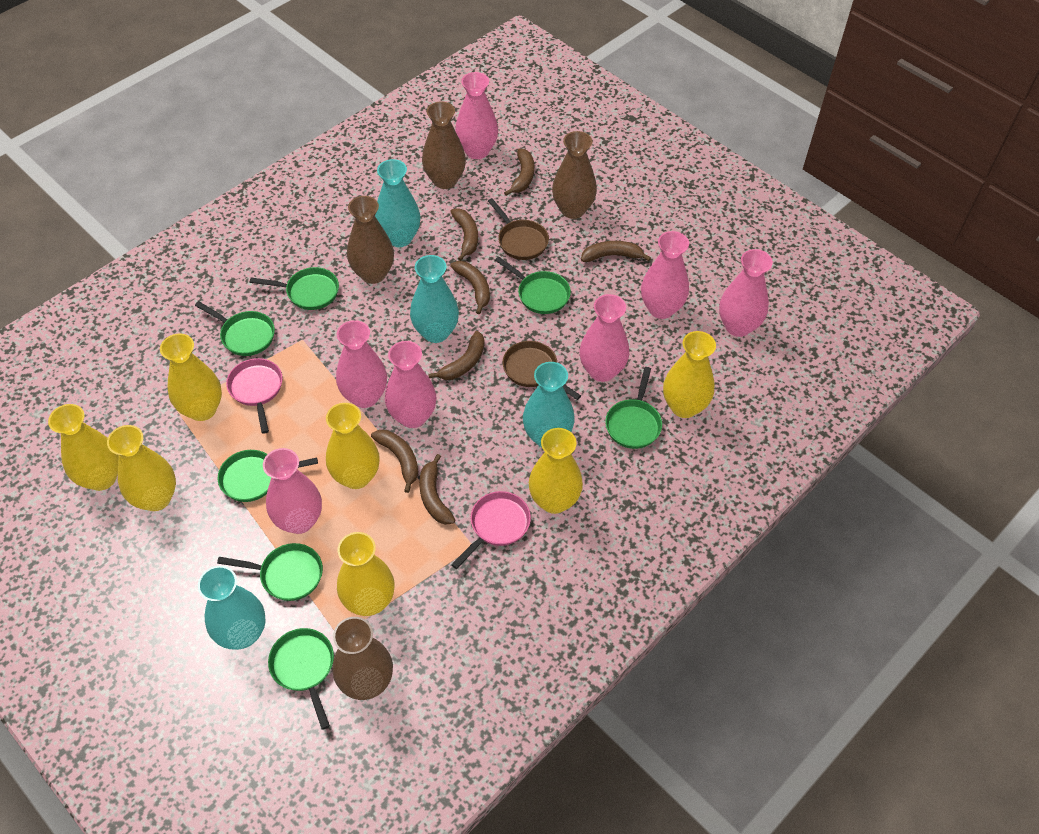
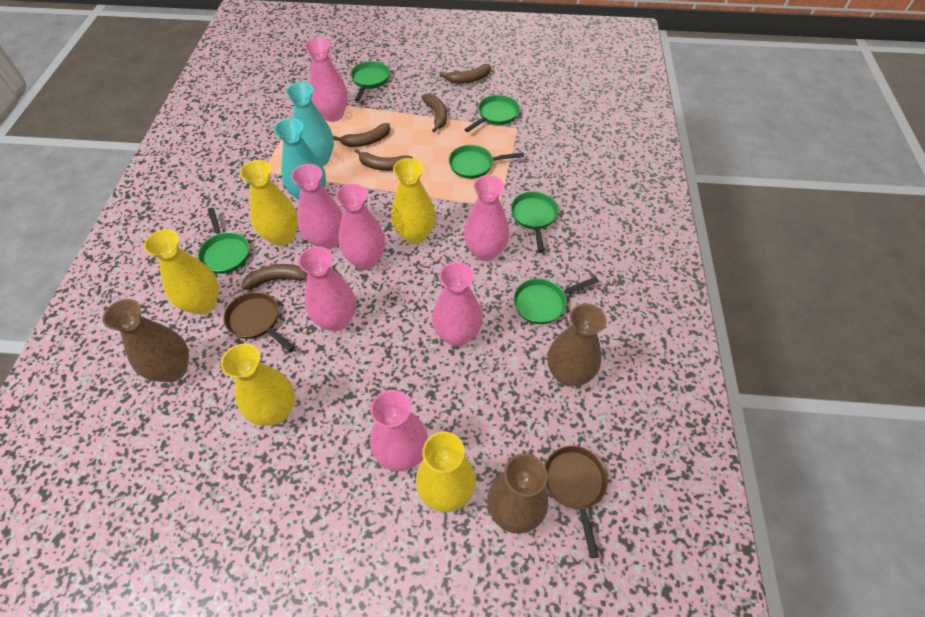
brown banana: [371,430,418,493] [419,454,455,525] [428,331,485,380] [450,208,478,261] [450,261,490,314] [504,149,534,196] [581,241,651,262] = 7 -> [241,264,307,290] [333,123,390,147] [355,149,413,171] [421,93,447,133] [439,64,491,84] = 5
brown vase: [333,617,393,700] [347,196,394,284] [422,102,466,189] [552,131,597,219] = 4 -> [102,299,189,382] [487,453,548,534] [548,303,607,387] = 3
green pan: [195,301,275,356] [217,543,323,601] [218,450,318,502] [250,267,339,310] [268,628,334,730] [495,256,571,314] [605,367,662,449] = 7 -> [198,207,249,274] [351,61,390,102] [449,145,524,179] [464,95,520,132] [511,191,558,252] [514,277,598,324] = 6
pink pan: [226,358,283,434] [451,491,531,569] = 2 -> none = 0
turquoise vase: [198,566,265,650] [375,159,421,247] [410,255,459,343] [523,362,575,447] = 4 -> [274,118,326,200] [286,82,334,166] = 2
yellow vase: [48,404,119,491] [107,425,176,511] [160,334,222,421] [326,403,380,489] [337,532,395,616] [529,428,583,514] [663,331,716,418] = 7 -> [144,229,219,315] [221,344,295,426] [240,160,298,246] [391,158,436,244] [416,432,476,512] = 5

